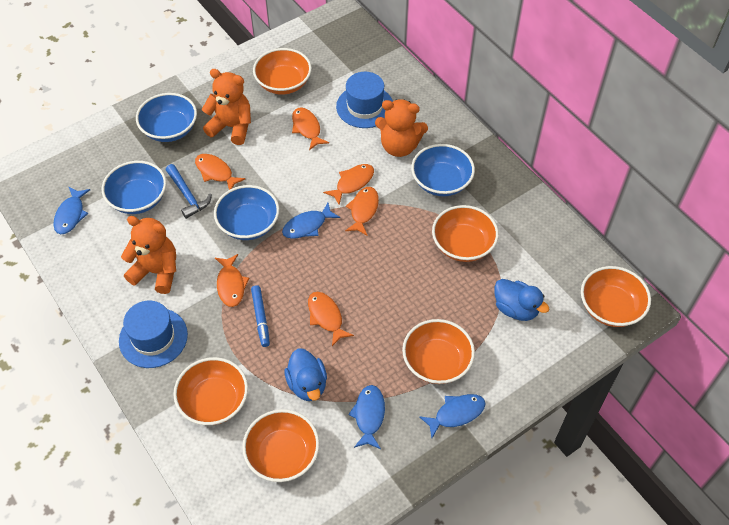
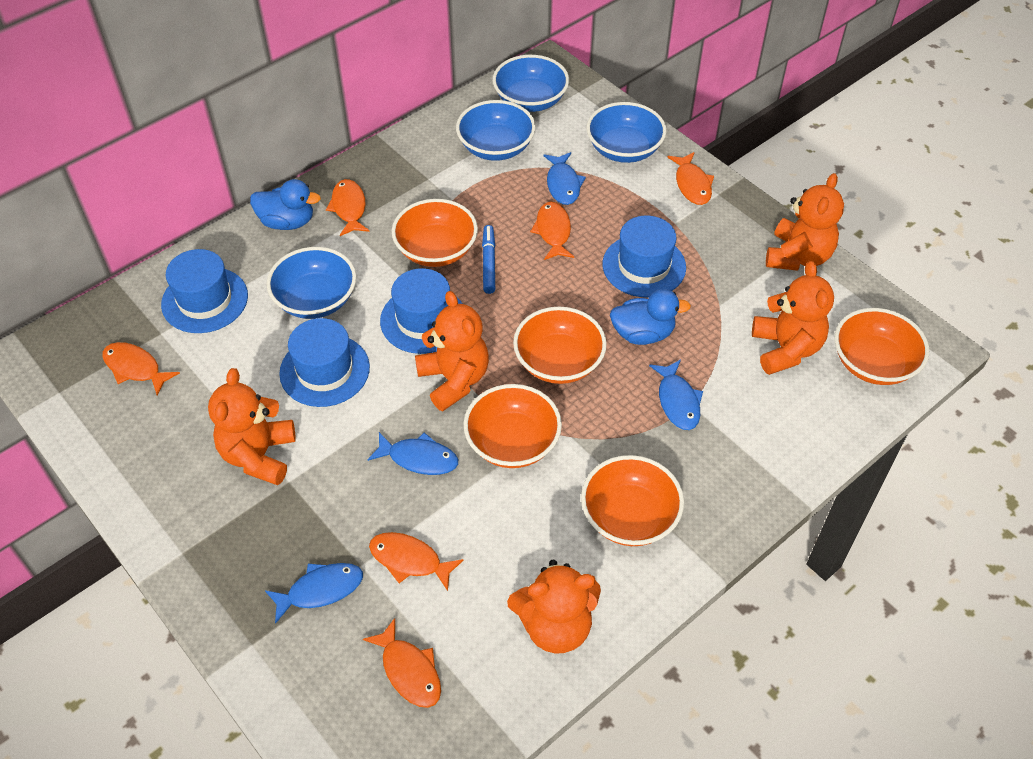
blue hammer: [166,164,212,219] = 1 -> none = 0
blue hat: [119,301,188,368] [336,72,393,128] = 2 -> [161,249,248,333] [279,318,370,407] [380,268,462,354] [602,216,686,297] = 4
orange bowl: [173,357,248,425] [242,409,320,482] [253,48,312,95] [402,319,475,384] [432,205,499,262] [581,266,651,327] = 6 -> [392,199,478,267] [464,384,562,468] [513,307,607,384] [581,455,684,546] [835,308,929,385] = 5
orange teddy bear: [121,216,176,294] [202,69,251,145] [375,99,428,157] = 3 -> [208,368,296,485] [415,291,489,411] [507,560,601,653] [752,261,834,375] [766,173,844,271] = 5

